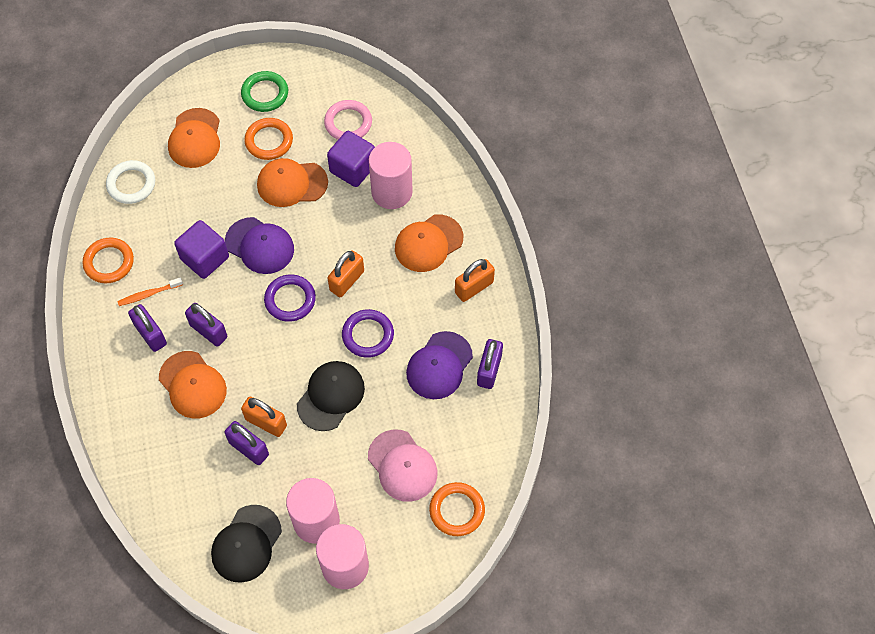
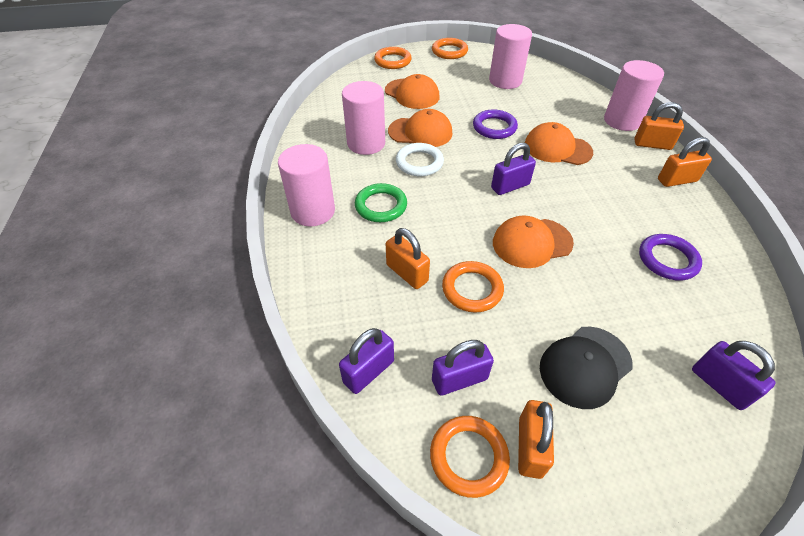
black cap: [211,505,282,583] [297,361,365,431] = 2 -> [540,327,633,409] = 1
orange padlock: [241,397,287,437] [328,251,364,297] [455,259,495,302] = 3 -> [386,228,430,289] [518,400,554,479] [634,102,684,150] [658,137,712,187] = 4
orange ring: [83,238,134,283] [244,118,293,160] [429,482,485,536] = 3 -> [374,47,412,69] [430,416,510,498] [432,38,468,59] [442,261,504,313] = 4
orange toothbrush: [117,277,183,306] = 1 -> none = 0
pink cap: [368,429,438,502] = 1 -> none = 0
pink cylinder: [286,478,340,544] [316,524,369,589] [369,142,413,209] = 3 -> [278,144,335,226] [342,81,385,155] [489,24,532,89] [604,60,664,131] = 4
pink ring: [324,100,372,140] = 1 -> none = 0
purple cap: [225,217,294,274] [406,331,473,399] = 2 -> none = 0
purple cube: [174,220,229,279] [327,131,375,187] = 2 -> none = 0

